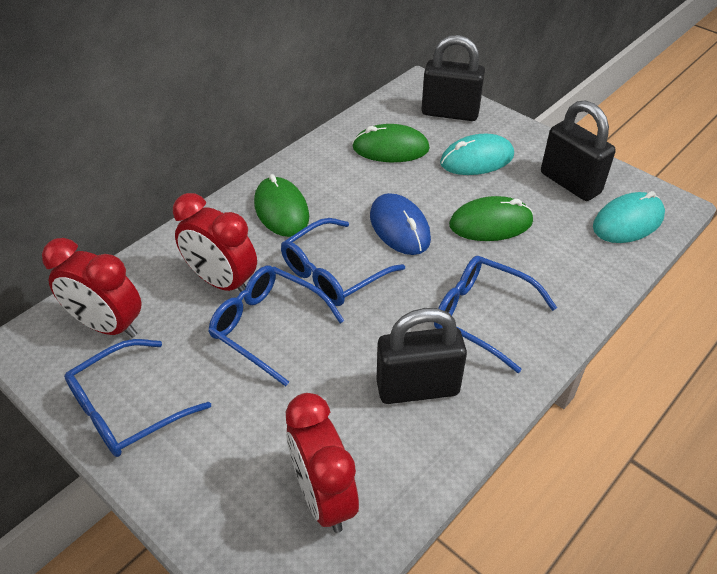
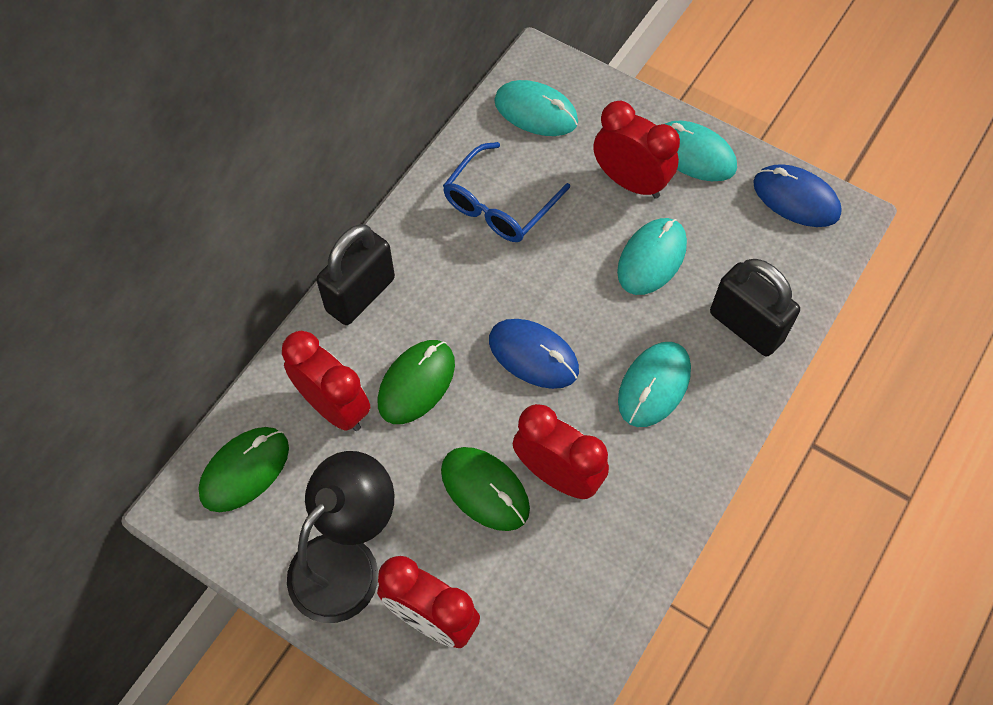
black lamp: none = 0 -> [287,451,394,623] = 1
black padlock: [376,308,467,404] [421,35,485,121] [541,100,616,201] = 3 -> [316,224,395,325] [710,259,800,356] = 2
blue glasses: [64,339,211,457] [208,266,345,387] [281,218,405,306] [434,256,557,373] = 4 -> [443,142,570,242] = 1
blue mouse: [370,193,431,255] = 1 -> [489,319,579,389] [753,164,842,227] = 2
red clock: [42,238,141,338] [173,193,257,292] [286,393,359,533] = 3 -> [282,331,370,431] [377,556,480,648] [513,404,609,499] [593,101,680,199] = 4
turquoise mouse: [440,134,514,175] [593,191,665,243] = 2 -> [494,80,578,136] [617,218,687,295] [618,342,691,427] [665,121,737,181] = 4

